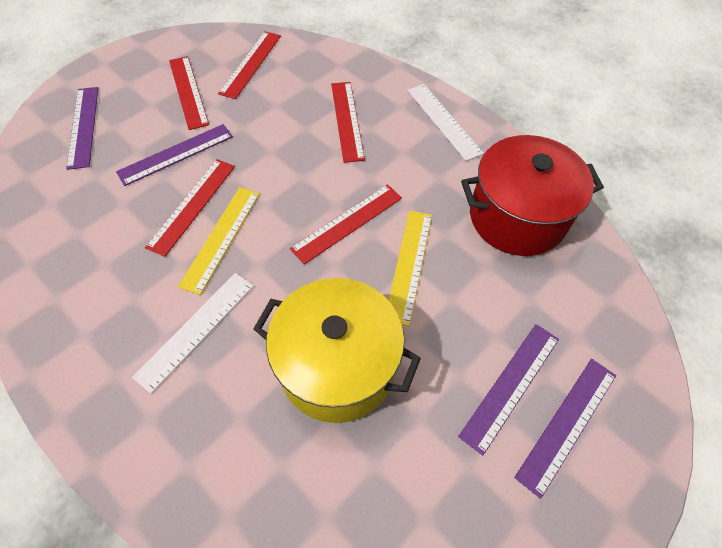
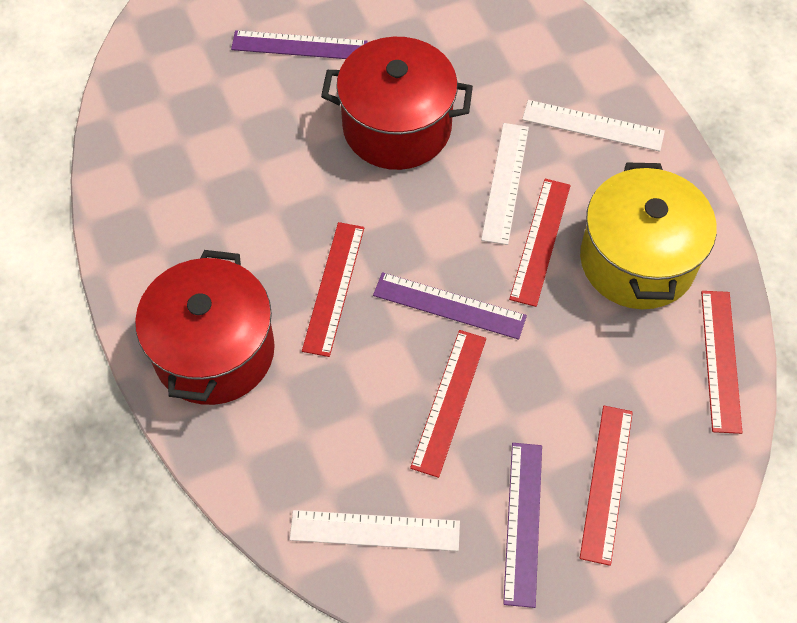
purple ruler: [66,87,99,170] [116,124,233,186] [458,324,559,456] [514,359,616,499] = 4 -> [231,30,368,59] [373,272,527,340] [503,443,542,608] = 3
red pot: [461,135,604,256] = 1 -> [135,250,275,405] [321,37,473,170] = 2
white ruler: [132,273,254,394] [407,84,484,161] = 2 -> [290,510,460,551] [481,123,529,245] [522,100,665,152] = 3
yellow ruler: [178,187,260,295] [389,211,432,326] = 2 -> none = 0

